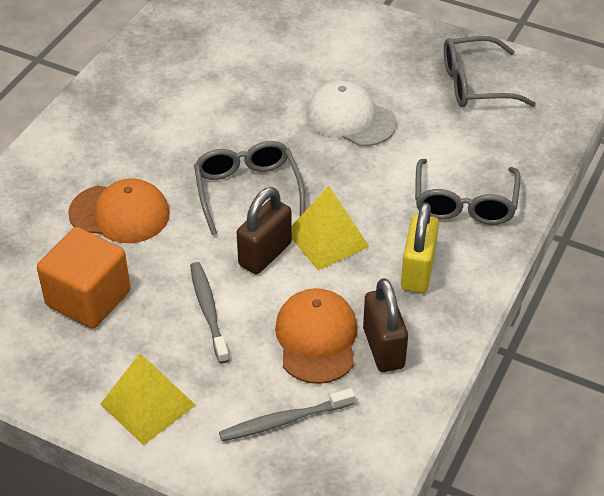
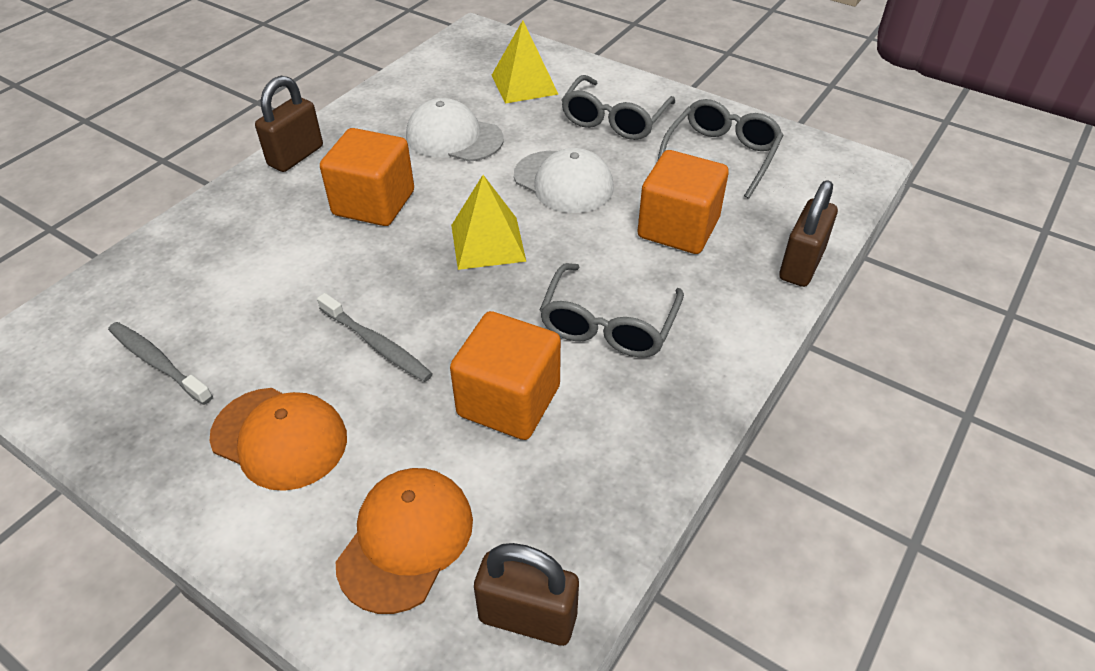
brown padlock: [237,187,292,274] [363,278,408,372] = 2 -> [255,76,323,172] [474,543,579,646] [779,180,838,287] = 3
orange cube: [37,227,131,329] = 1 -> [320,128,414,226] [450,311,561,440] [637,150,729,254] = 3
white cap: [306,80,397,146] = 1 -> [406,98,504,162] [514,148,614,213] = 2
yellow padlock: [401,202,439,293] = 1 -> none = 0

